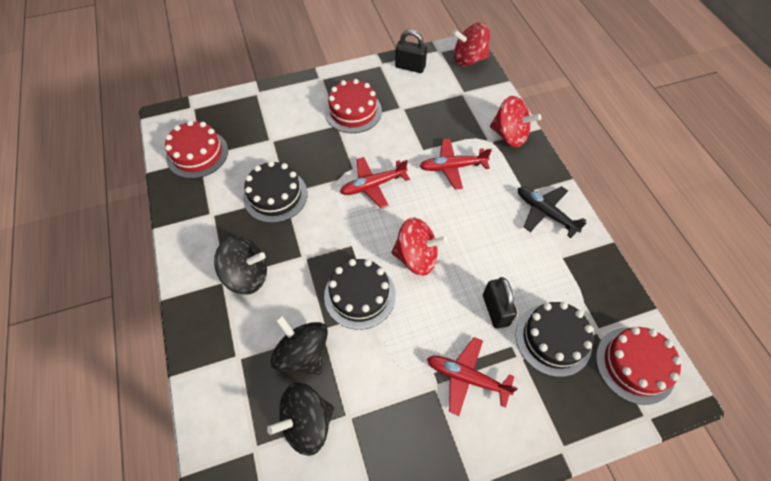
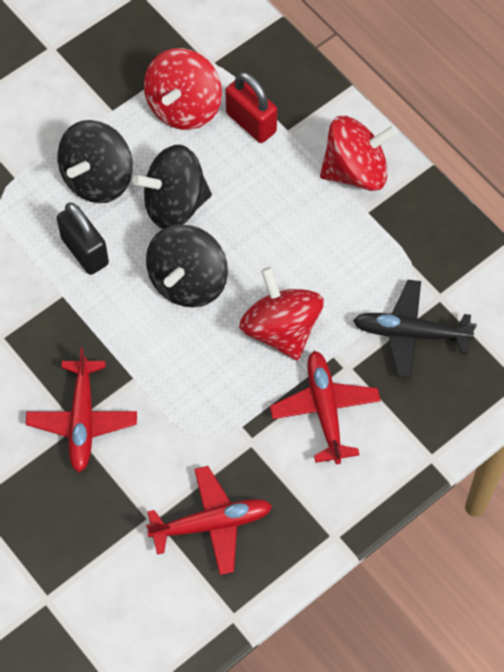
black cake: [243,161,307,223] [324,259,396,330] [516,302,593,377] = 3 -> none = 0
black padlock: [395,30,427,73] [483,277,517,329] = 2 -> [57,203,109,275] = 1
red cake: [165,120,228,179] [325,79,382,133] [596,327,682,405] = 3 -> none = 0
red padlock: none = 0 -> [225,72,277,143] = 1

